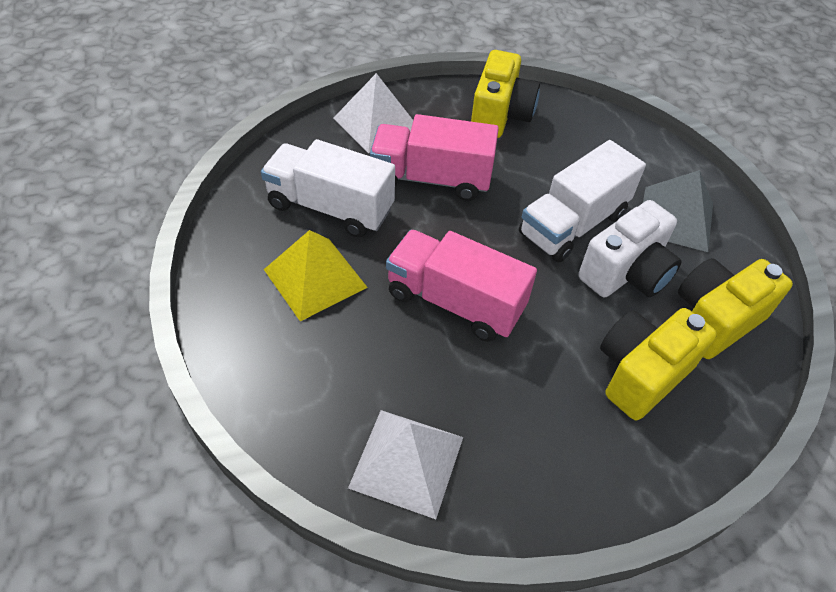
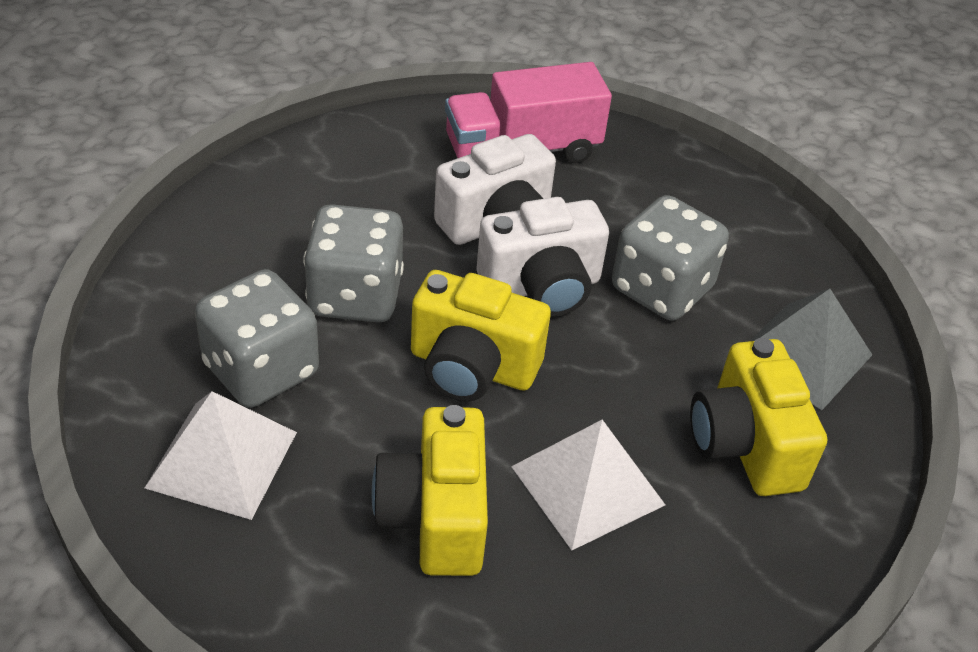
grey dice: none = 0 -> [195,269,319,408] [303,204,404,322] [612,195,729,321] = 3
pink truck: [370,114,499,201] [386,230,537,342] = 2 -> [445,62,612,163] = 1
white camera: [578,200,682,298] = 1 -> [434,134,556,245] [477,197,609,317] = 2
white truck: [261,139,395,237] [519,140,646,262] = 2 -> none = 0
yellow pyramid: [264,230,368,321] = 1 -> none = 0

